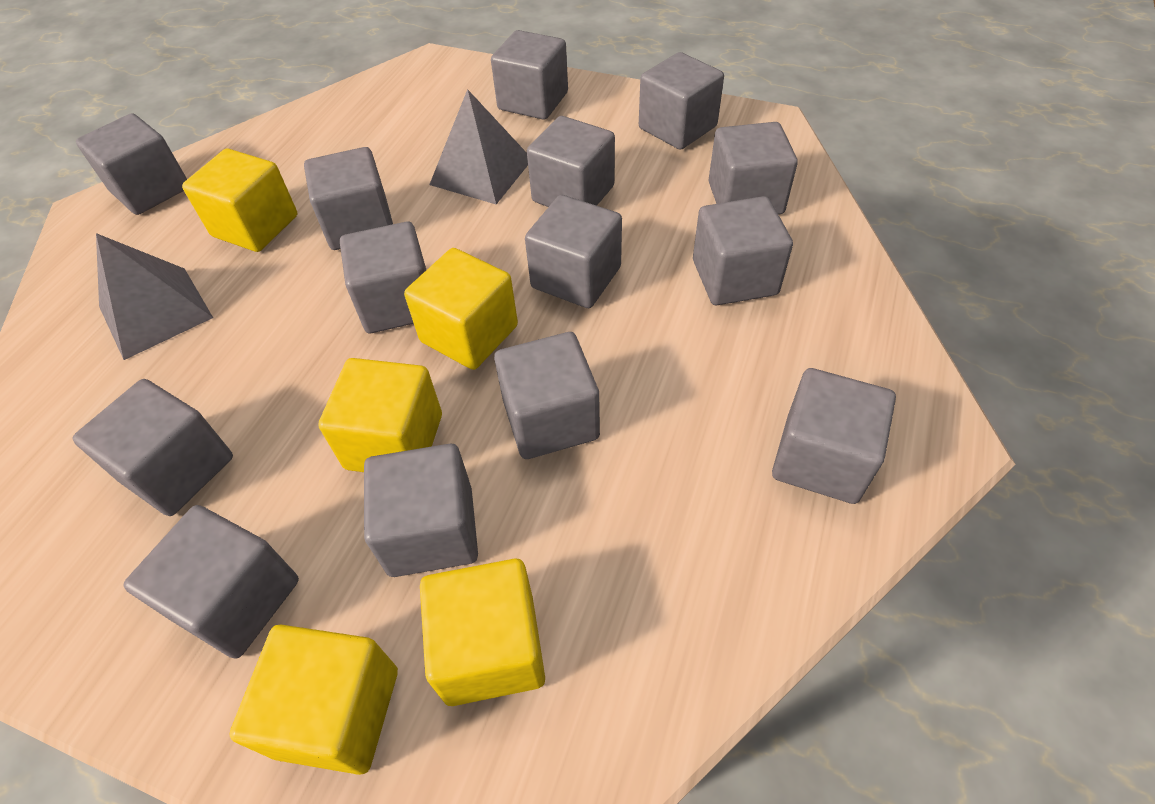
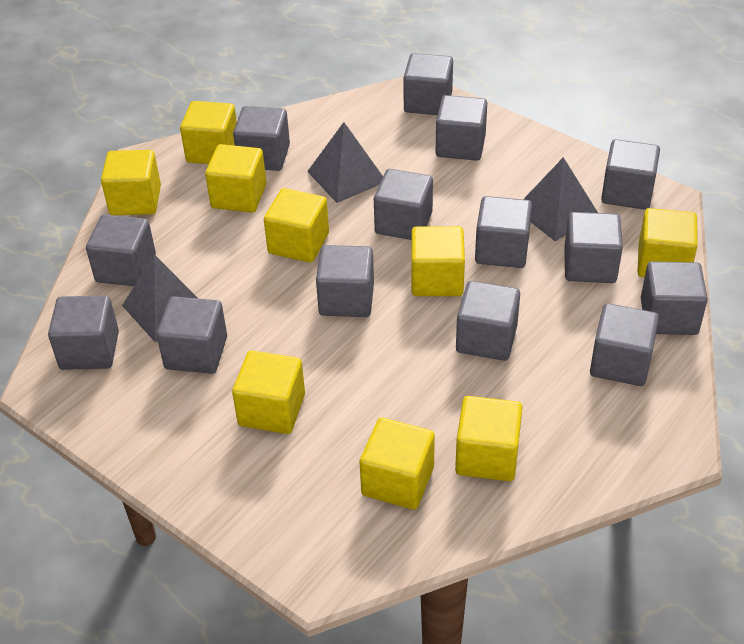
grey pyramid: [96,233,213,360] [429,89,528,204] = 2 -> [122,254,197,342] [307,122,383,203] [523,157,598,241] = 3
yellow cube: [182,149,297,252] [230,625,398,775] [318,358,442,472] [404,248,518,370] [420,559,545,706] = 5 -> [101,150,161,215] [180,101,237,164] [205,144,266,212] [232,351,305,434] [264,188,329,263] [360,418,435,510] [411,226,465,296] [455,396,523,481] [637,208,698,277] = 9

